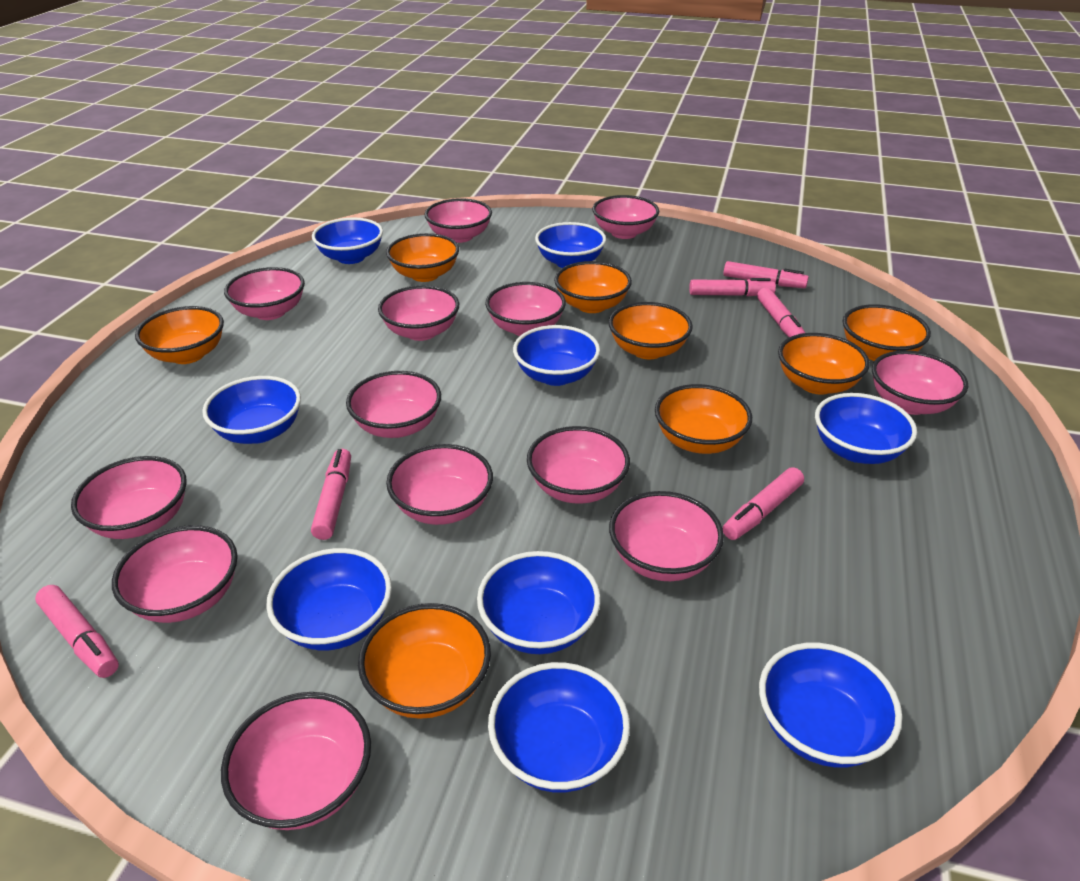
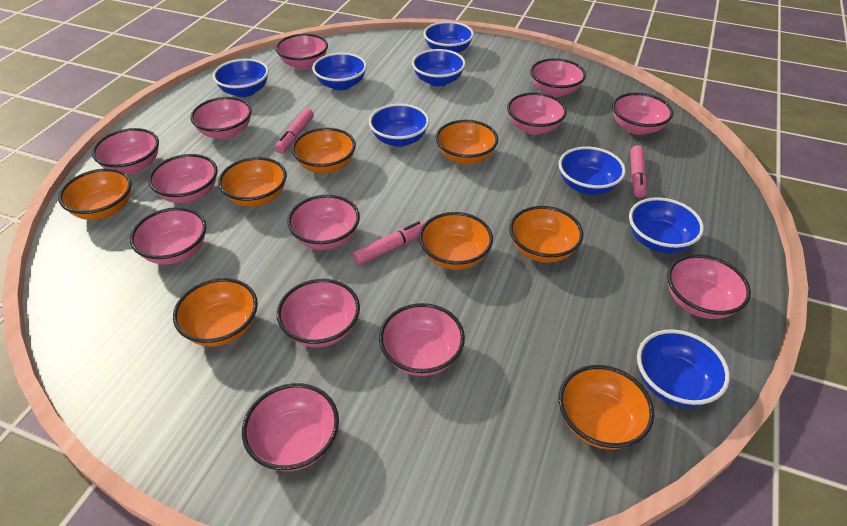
blue bowl: [202,376,301,444] [266,548,392,650] [312,217,383,264] [477,551,601,654] [488,662,630,793] [513,325,600,386] [535,222,606,268] [759,643,902,768] [815,393,917,464] = 9 -> [213,59,269,97] [312,53,367,91] [369,104,429,147] [412,49,466,87] [423,21,474,53] [558,146,626,195] [629,197,704,253] [637,329,730,407] = 8
pink marker: [35,585,119,678] [311,449,351,540] [689,278,776,296] [723,261,809,288] [723,467,804,540] [757,287,805,337] = 6 -> [275,108,314,153] [353,221,424,265] [630,145,647,198] = 3

